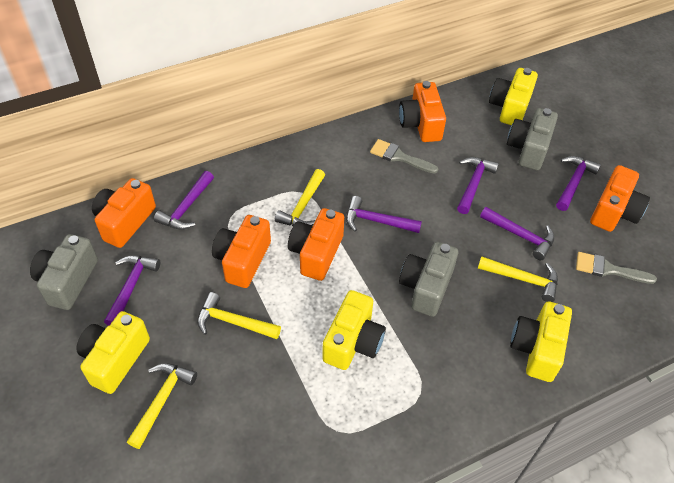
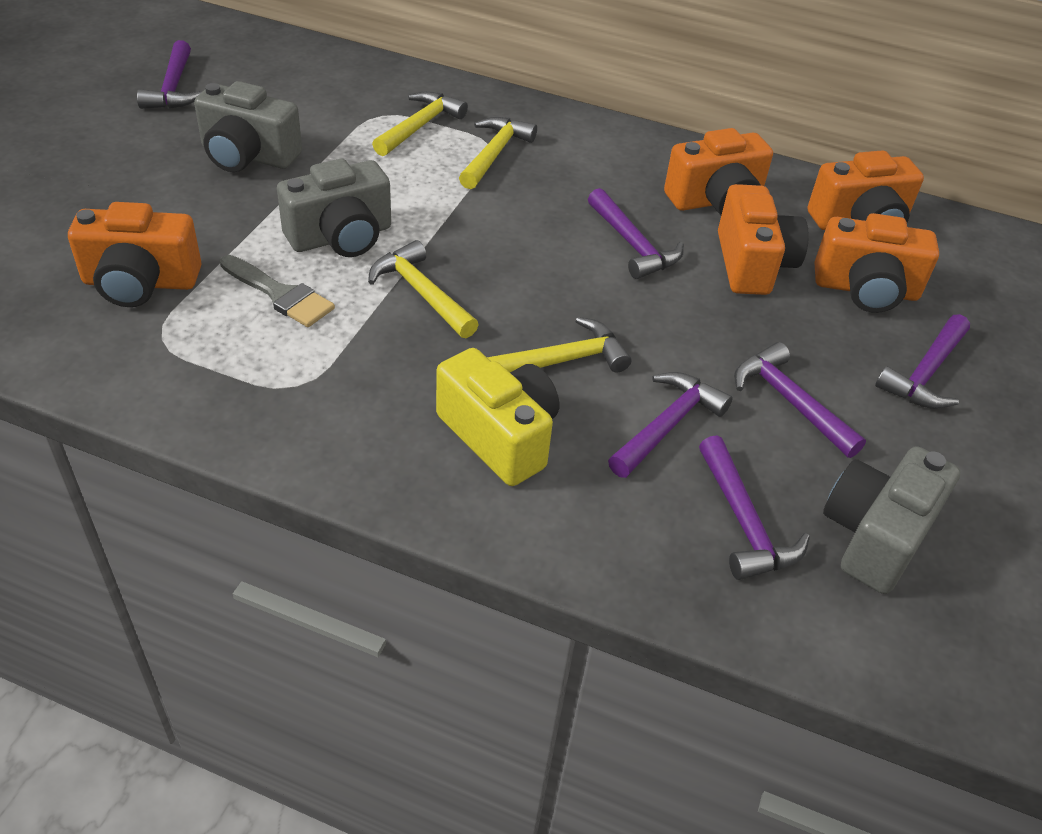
grey brush: [370,139,438,174] [576,252,657,284] = 2 -> [220,255,335,327] = 1
yellow camera: [77,311,150,394] [322,290,386,370] [489,68,538,125] [510,301,572,382] = 4 -> [436,348,559,486] = 1

